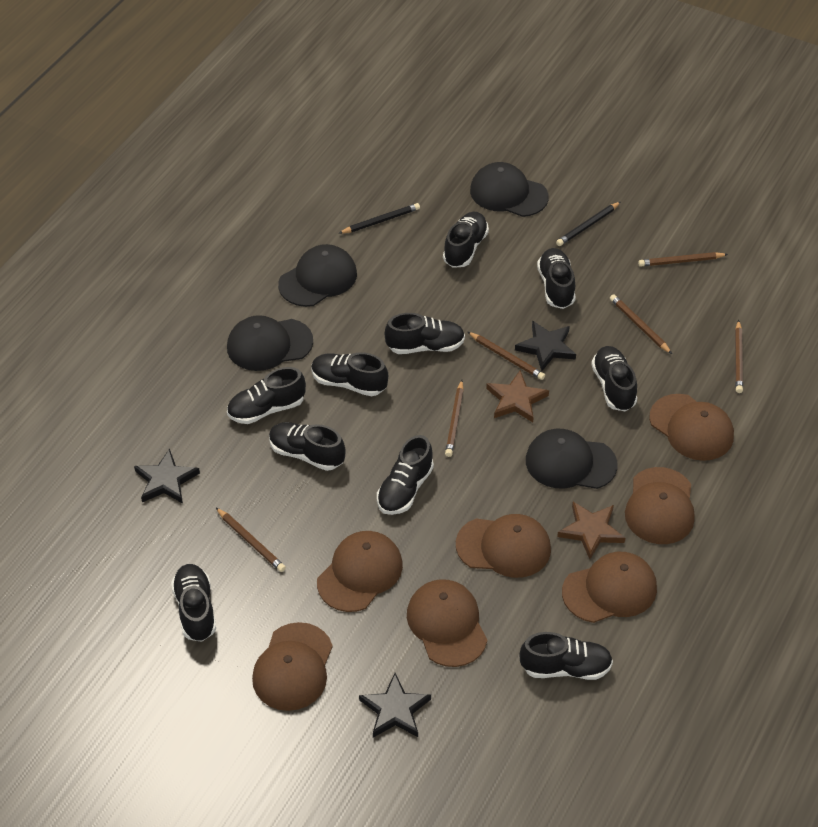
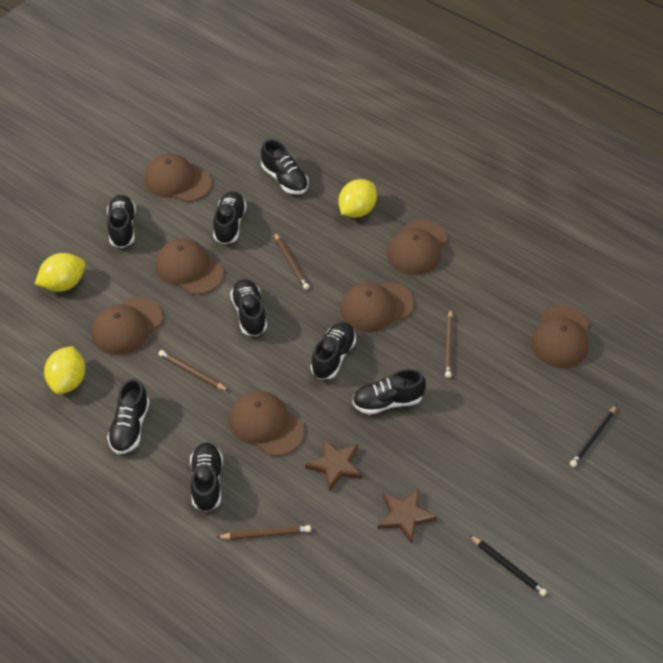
black cap: [227,315,313,371] [278,244,357,307] [470,162,549,217] [526,429,618,489] = 4 -> none = 0
black shoe: [171,564,216,642] [227,367,306,424] [269,422,346,471] [311,352,388,396] [377,435,434,515] [385,313,465,354] [443,212,489,268] [520,632,613,680] [537,248,576,309] [591,346,637,411] = 10 -> [107,195,136,248] [107,379,150,454] [190,443,223,512] [213,191,247,244] [230,279,267,336] [261,139,309,194] [311,322,356,379] [352,369,426,415] = 8
black star: [134,449,200,504] [359,673,431,738] [515,321,576,371] = 3 -> none = 0
brown pencil: [216,508,286,572] [445,380,464,457] [468,332,545,380] [610,294,672,354] [638,252,728,267] [735,320,743,393] = 6 -> [158,350,229,391] [216,525,311,540] [274,232,310,290] [445,309,453,378] = 4
yellow lemon: none = 0 -> [35,253,85,292] [44,346,85,394] [339,179,377,218] = 3

